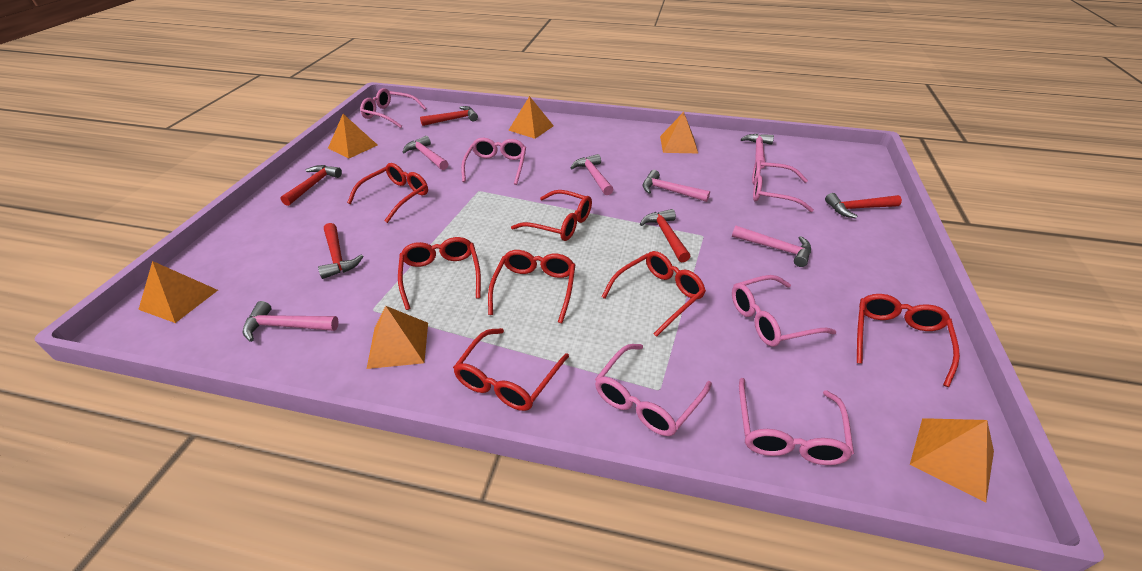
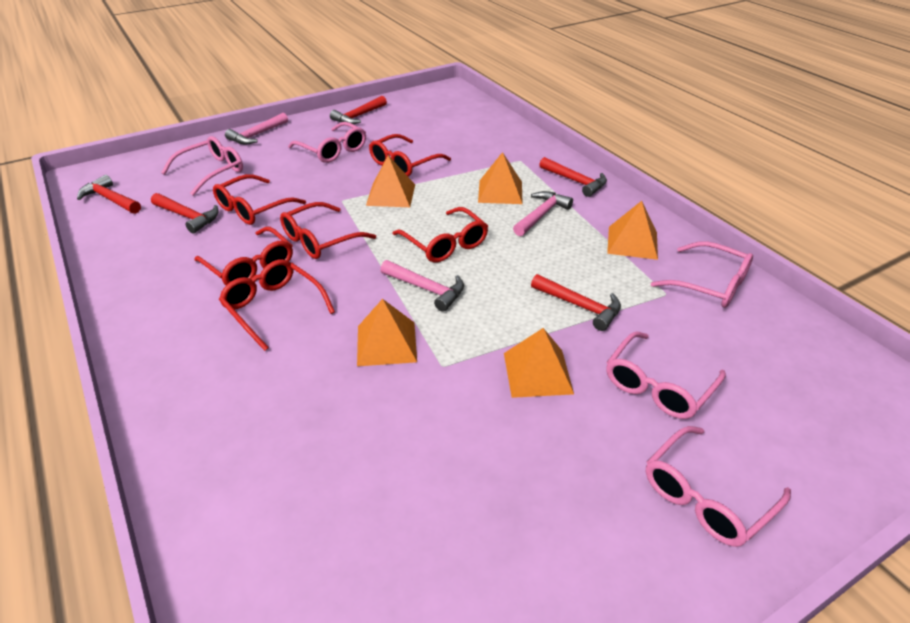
orange pyramid: [138,261,218,323] [328,114,378,159] [367,306,428,369] [508,96,554,139] [660,112,698,153] [910,418,994,502] = 6 -> [357,299,417,366] [366,155,415,207] [478,152,523,204] [504,328,574,398] [607,201,658,260] = 5
pink glasses: [360,88,426,128] [461,138,526,185] [595,344,712,436] [732,275,836,347] [739,378,854,465] [752,160,814,212] = 6 -> [161,136,243,196] [288,122,366,163] [606,332,726,419] [646,426,791,547] [651,241,753,308] = 5
pink hammer: [242,301,339,342] [403,136,448,170] [570,154,614,195] [643,170,710,202] [732,226,811,267] [741,134,774,169] = 6 -> [225,113,288,145] [380,260,464,312] [513,191,573,236] = 3
red glasses: [347,163,428,223] [398,237,481,310] [453,328,569,411] [488,250,575,323] [511,190,592,241] [602,251,706,337] [857,294,960,387] = 7 -> [194,227,293,285] [213,174,306,225] [219,259,335,351] [280,202,376,259] [369,134,451,176] [392,207,488,263] = 6

